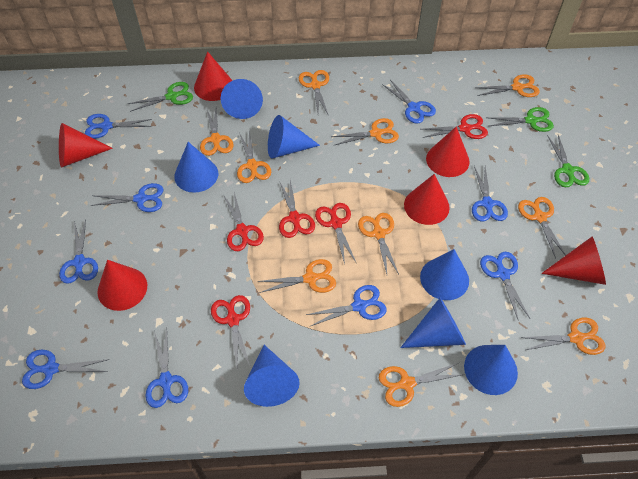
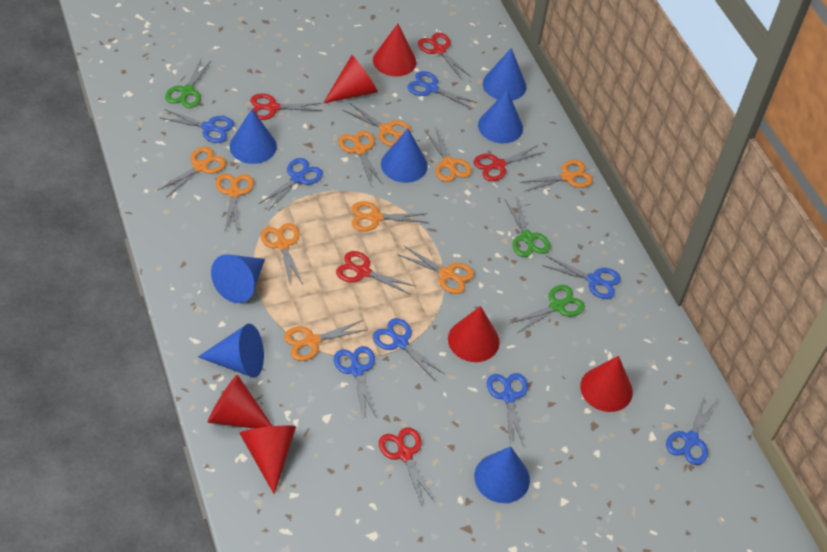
blue scissors: [22,350,110,389] [59,219,98,284] [85,114,152,139] [91,183,164,212] [146,329,188,408] [306,285,387,326] [382,80,436,124] [472,166,508,222] [480,252,530,321] = 9 -> [161,109,234,143] [259,158,323,211] [334,346,376,419] [373,318,444,380] [407,71,477,109] [487,373,528,446] [542,256,621,299] [666,395,717,465] = 8

